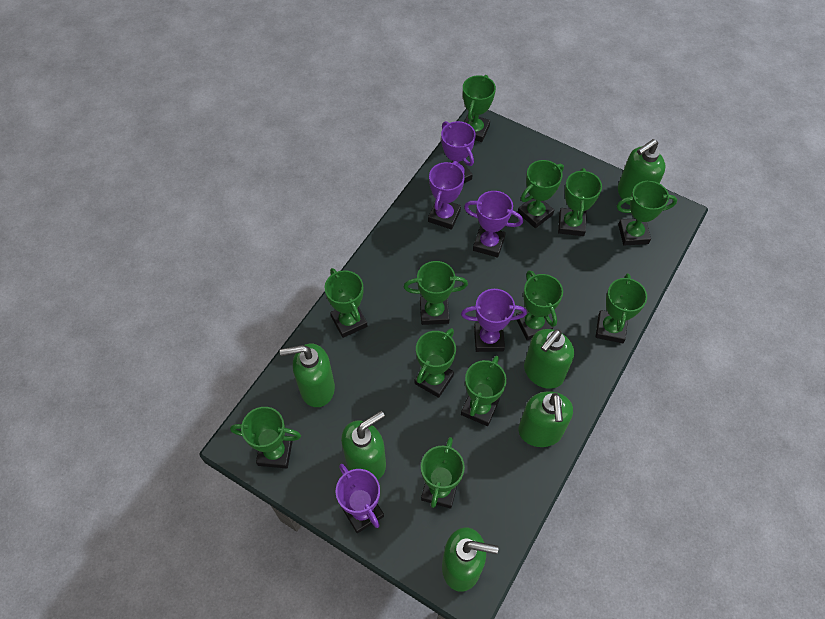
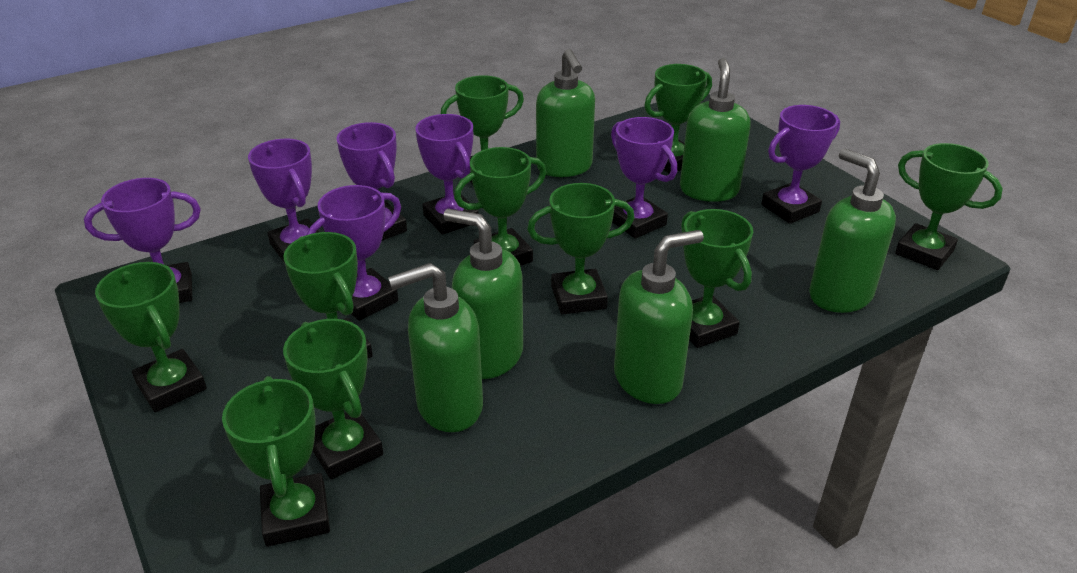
green trophy: [230,407,301,469] [324,268,367,338] [404,261,468,325] [414,328,456,398] [421,437,465,509] [461,356,507,426] [463,75,496,142] [516,270,563,341] [517,160,564,228] [558,168,602,236] [595,273,647,343] [617,181,677,246] = 12 -> [95,262,207,412] [222,376,330,547] [283,319,383,479] [284,232,373,359] [441,75,524,185] [454,147,546,266] [527,183,635,314] [644,64,712,174] [681,209,753,348] [895,143,1003,270] = 10
purple trophy: [336,464,384,533] [428,161,465,230] [441,121,476,183] [461,289,527,352] [464,191,523,258] = 5 -> [84,178,201,303] [248,139,319,263] [306,185,401,321] [336,122,407,241] [415,114,479,235] [611,117,677,238] [762,105,840,224] = 7

